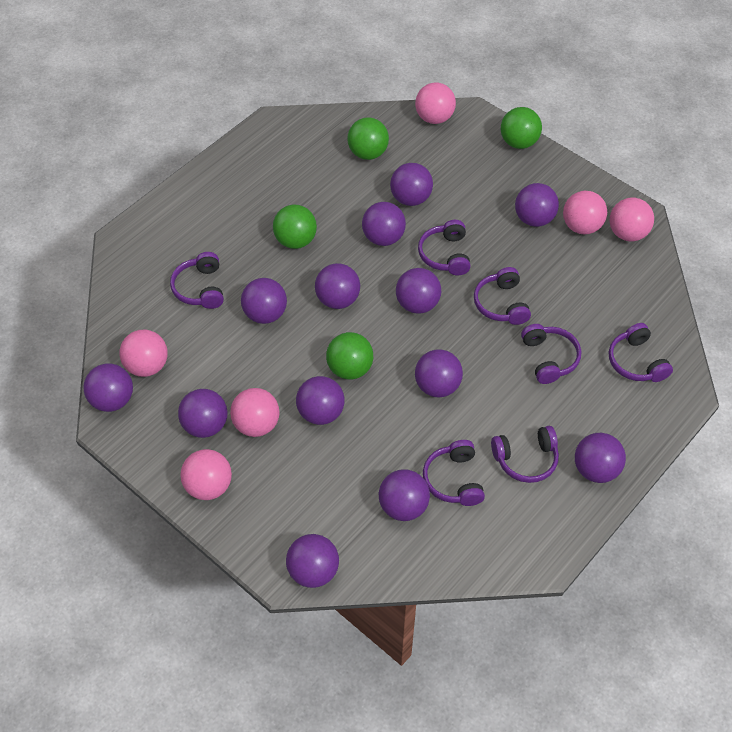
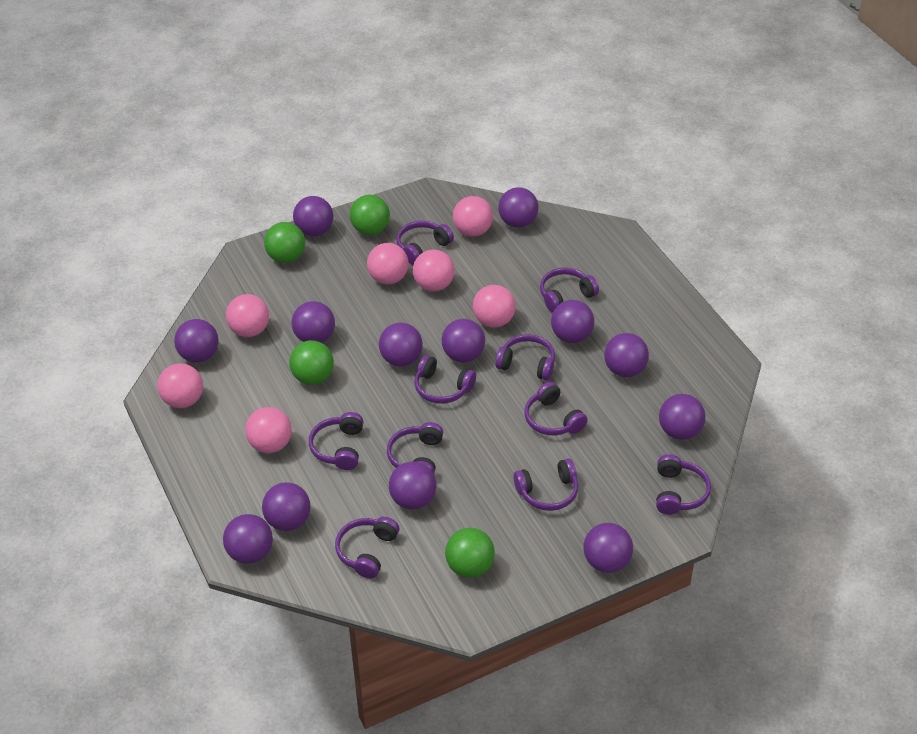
pink ball: [119,329,168,377] [180,449,232,500] [230,388,280,437] [415,82,456,124] [563,191,607,234] [610,197,654,241] = 6 -> [157,363,203,408] [226,294,269,337] [245,407,292,453] [367,243,409,284] [413,250,455,291] [453,196,493,236] [473,285,516,328] = 7
purple headphones: [170,252,224,309] [418,220,471,275] [423,440,485,506] [474,267,531,325] [491,426,559,483] [521,324,581,384] [609,323,673,382] = 7 -> [309,412,363,470] [335,517,400,579] [387,422,443,474] [396,220,454,265] [414,355,476,404] [495,334,555,381] [514,459,578,511] [524,382,588,436] [540,267,599,312] [656,454,711,515] = 10

